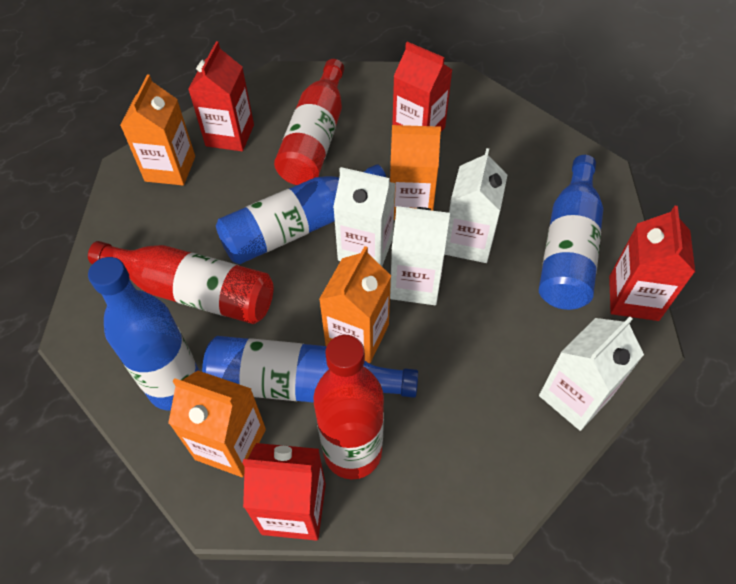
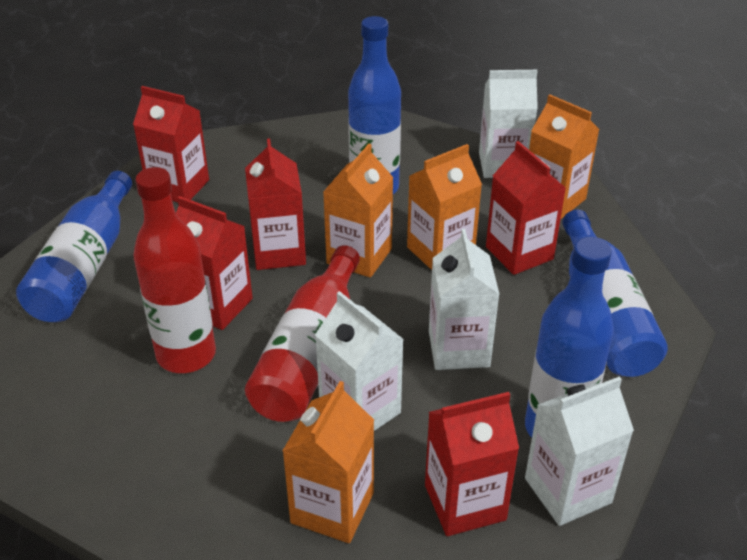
red bottle: [88,241,273,324] [274,59,344,185] [314,335,384,479] = 3 -> [133,167,216,373] [245,245,360,422] = 2
red carton: [189,41,254,151] [243,443,326,541] [392,42,453,132] [609,205,695,321] = 4 -> [133,86,209,202] [176,196,253,330] [245,138,306,270] [425,392,519,536] [486,141,566,275] = 5

